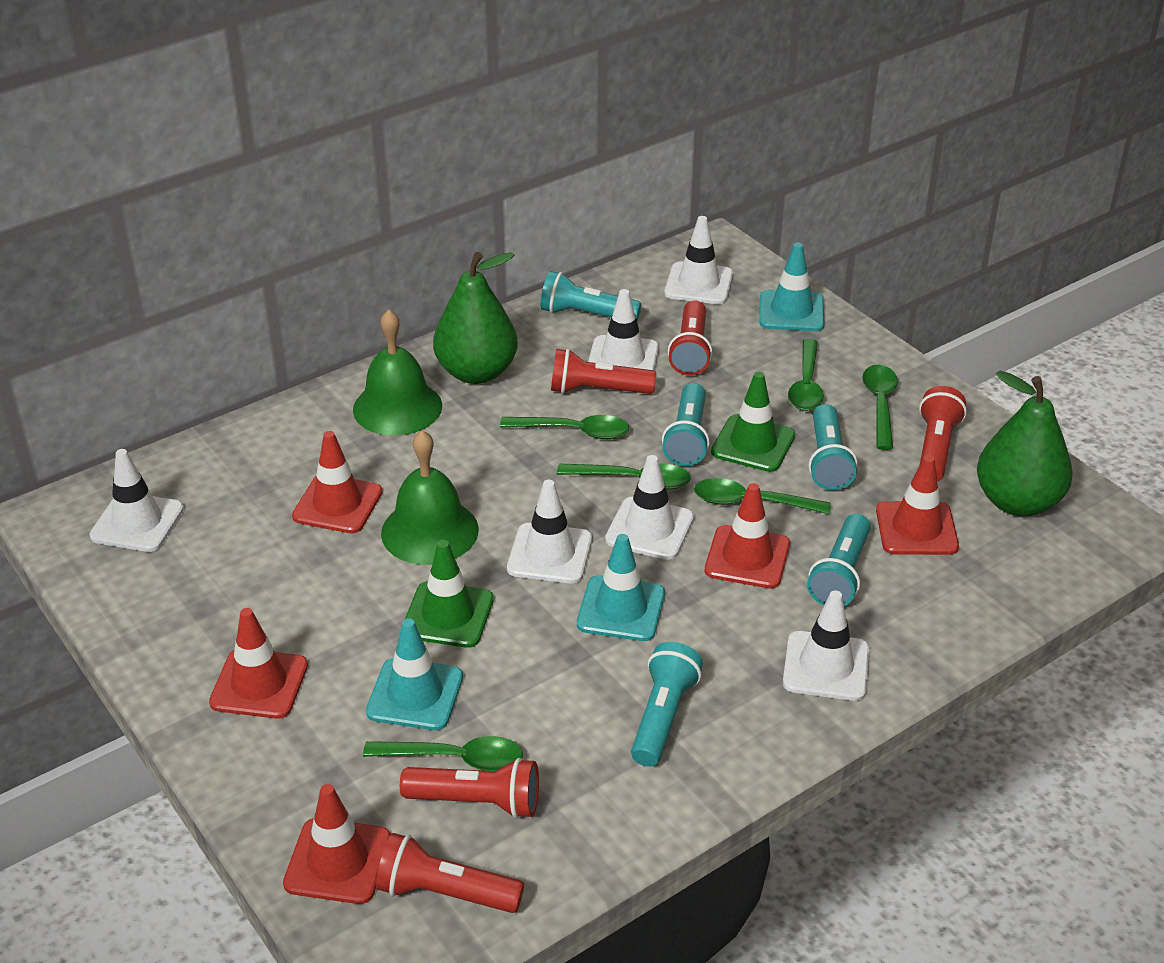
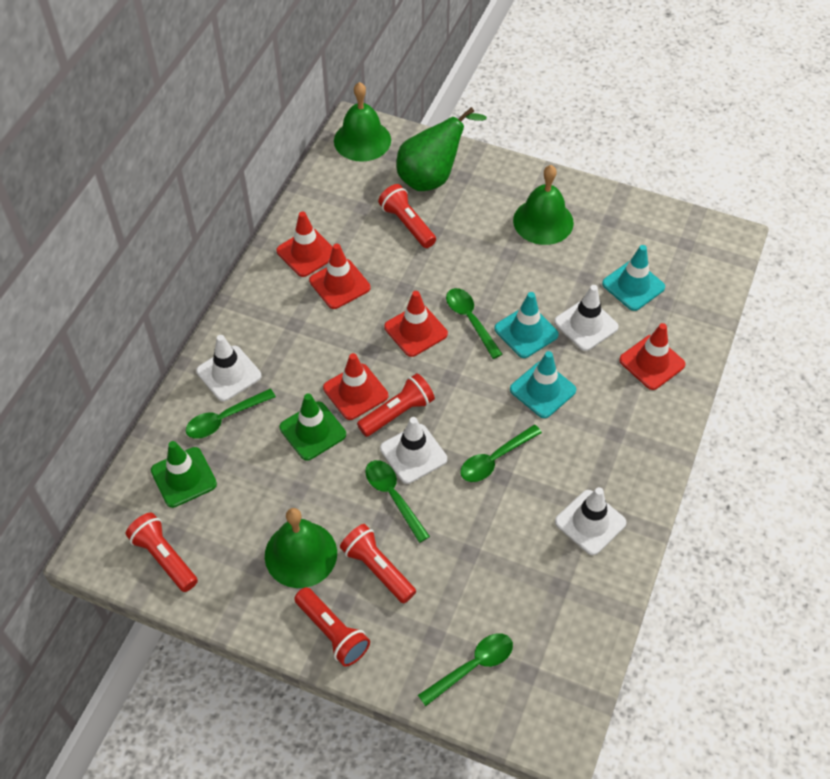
green bell: [353,309,442,436] [381,430,479,565] = 2 -> [265,508,337,588] [334,82,391,162] [513,165,574,245] = 3
green pear: [433,252,518,384] [977,371,1073,516] = 2 -> [397,107,487,191] = 1
green spoon: [363,736,523,771] [500,415,629,439] [557,463,691,490] [694,478,830,514] [788,339,824,411] [862,365,898,450] = 6 -> [186,389,276,439] [365,460,430,543] [418,633,513,706] [446,288,502,359] [460,425,542,482] = 5
turquoise flashlight: [540,271,641,321] [631,642,703,767] [662,383,709,466] [807,514,871,606] [809,404,858,490] = 5 -> none = 0
white traffic cone: [89,449,184,552] [507,480,592,584] [588,289,659,370] [605,455,694,560] [664,216,733,304] [783,591,869,701] = 6 -> [196,335,262,401] [380,417,447,484] [554,285,619,351] [555,487,626,555] = 4

